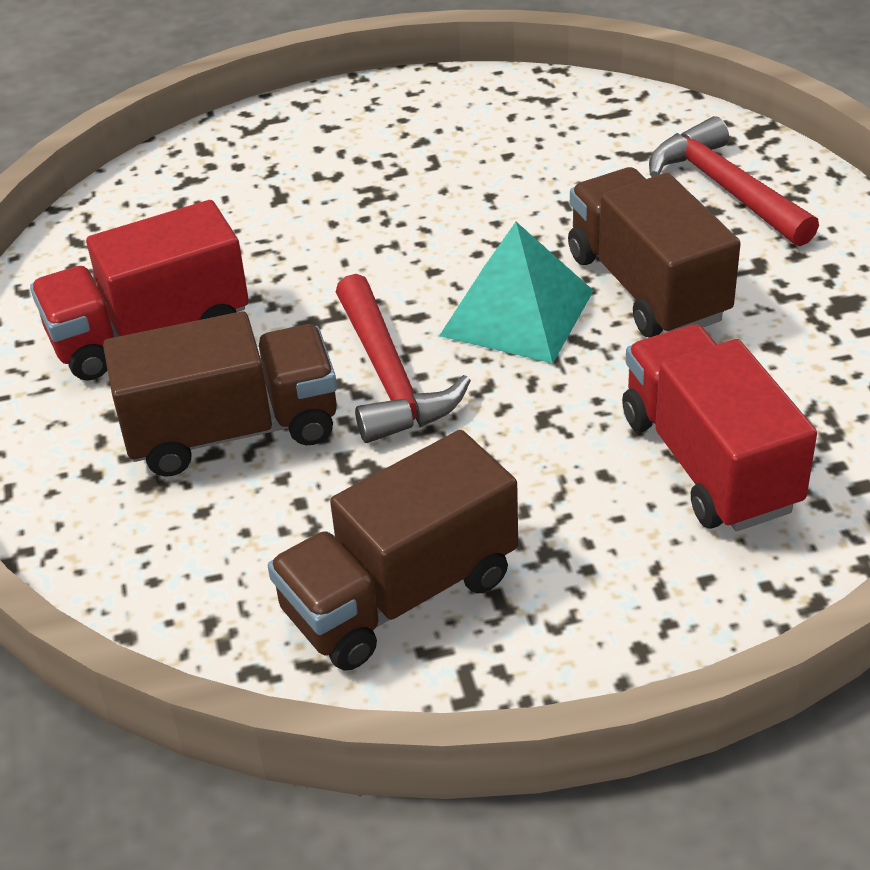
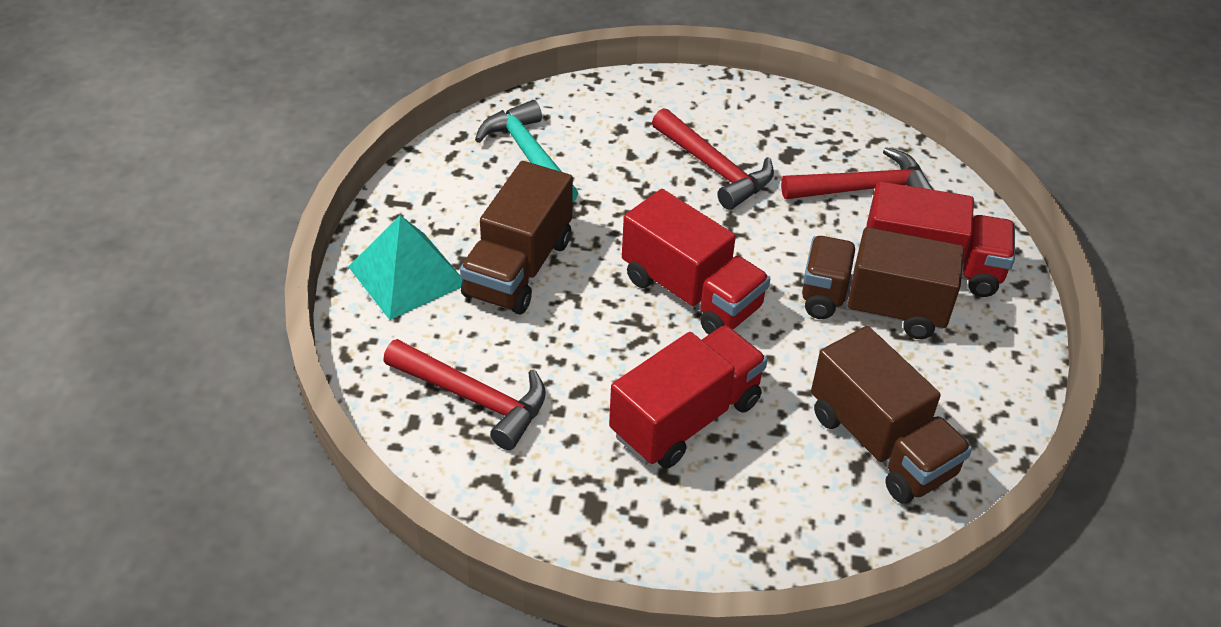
red hammer: [336,274,471,443] [649,116,819,246] = 2 -> [383,339,546,450] [652,108,774,210] [781,147,933,199] = 3
red truck: [30,200,249,381] [622,325,817,531] = 2 -> [609,325,768,469] [622,189,770,335] [866,181,1015,297] = 3
turquoise hammer: none = 0 -> [475,100,578,203] = 1

